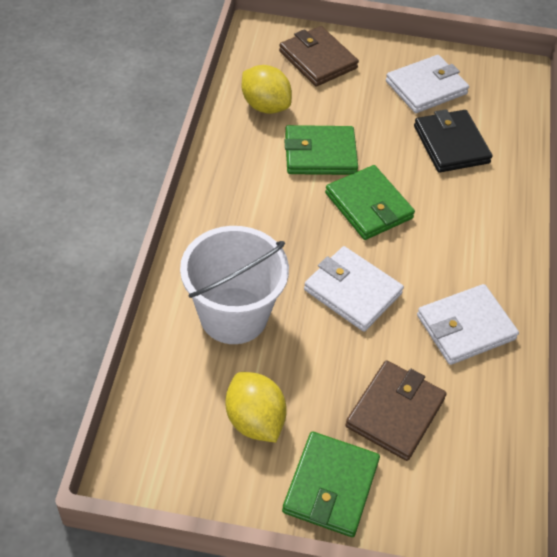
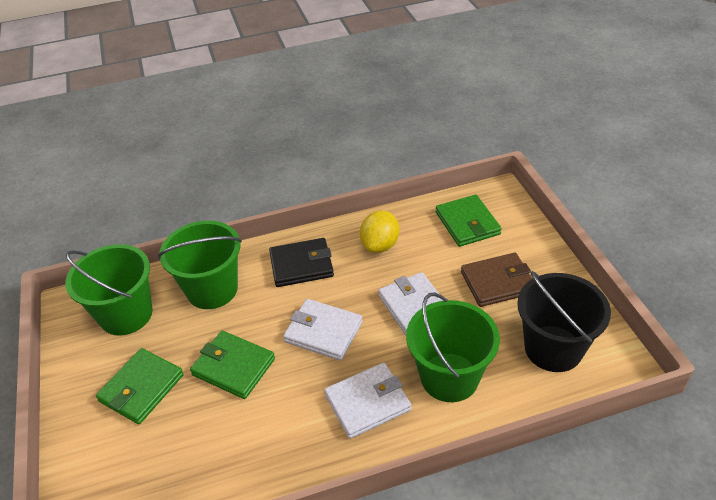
black bucket: none = 0 -> [517,271,611,372] = 1
brown wallet: [279,26,359,87] [345,360,447,461] = 2 -> [461,253,532,307] = 1
green bucket: none = 0 -> [65,244,153,336] [158,221,242,309] [406,293,500,402] = 3
white bucket: [180,226,289,344] = 1 -> none = 0
yellow lemon: [226,372,287,442] [242,65,292,114] = 2 -> [360,210,399,253] = 1

